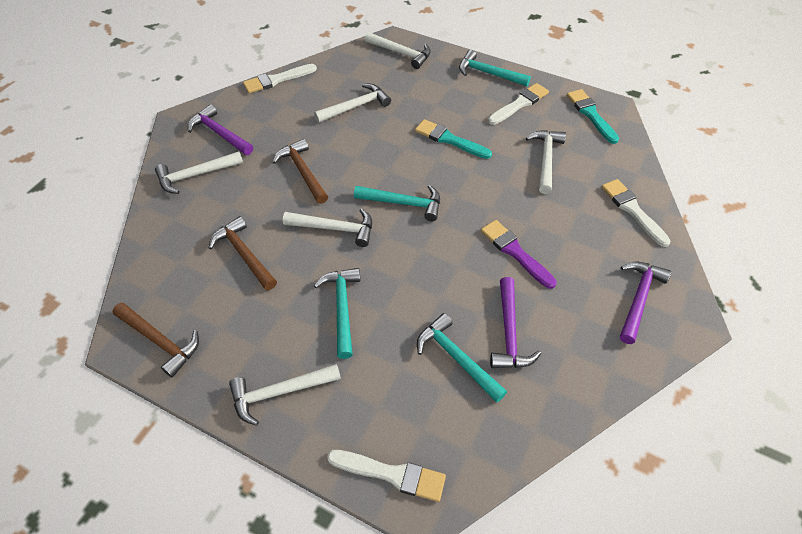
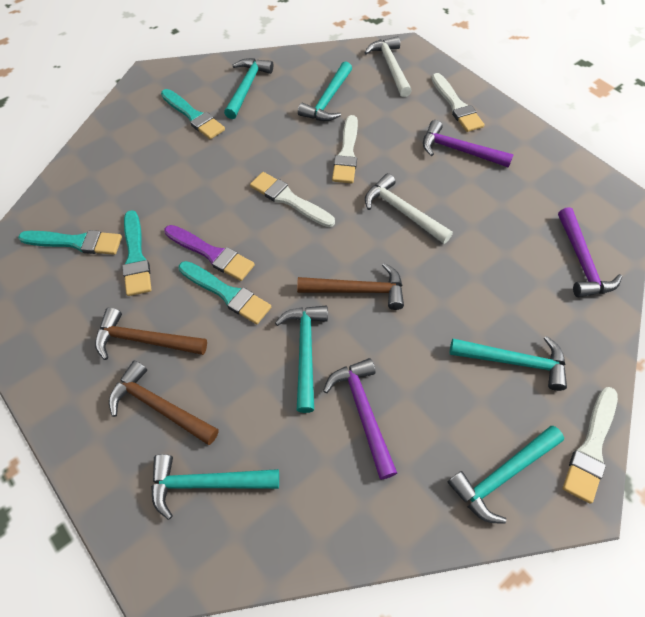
turquoise brush: [415,119,492,159] [567,89,619,144] = 2 -> [18,230,122,255] [122,210,151,296] [161,89,225,139] [179,261,271,324] = 4
turquoise hammer: [314,268,360,359] [354,185,440,221] [417,313,507,403] [459,50,531,86] = 4 -> [151,454,279,520] [224,58,273,119] [275,305,328,413] [298,61,352,121] [448,426,564,524] [450,336,567,391] = 6
white hammer: [155,151,243,194] [229,364,341,426] [283,208,372,247] [314,84,391,123] [365,32,431,69] [526,130,566,194] = 6 -> [364,36,412,97] [365,173,453,244] = 2

